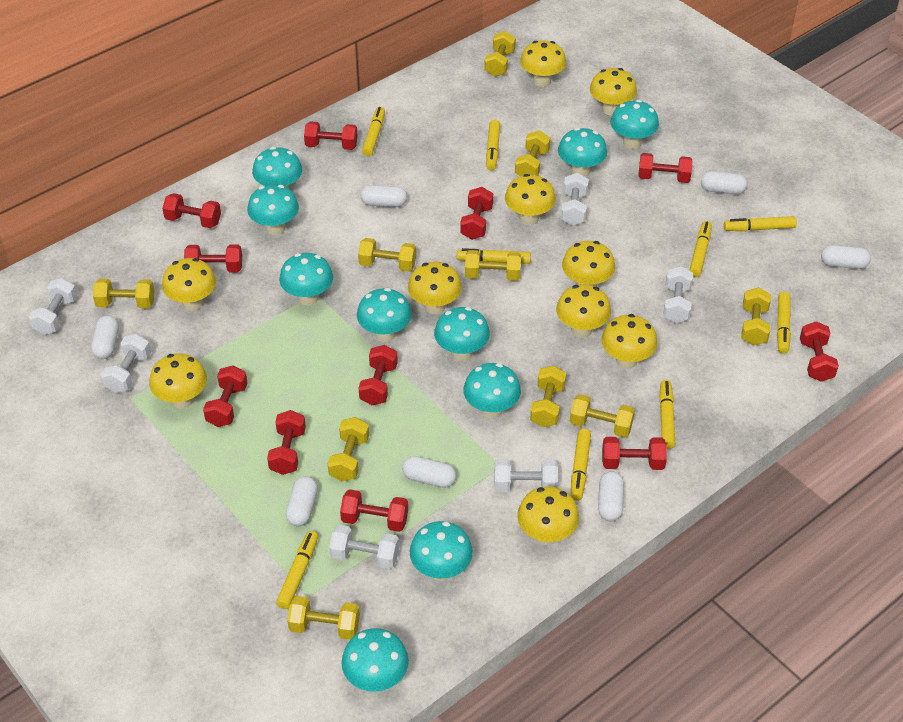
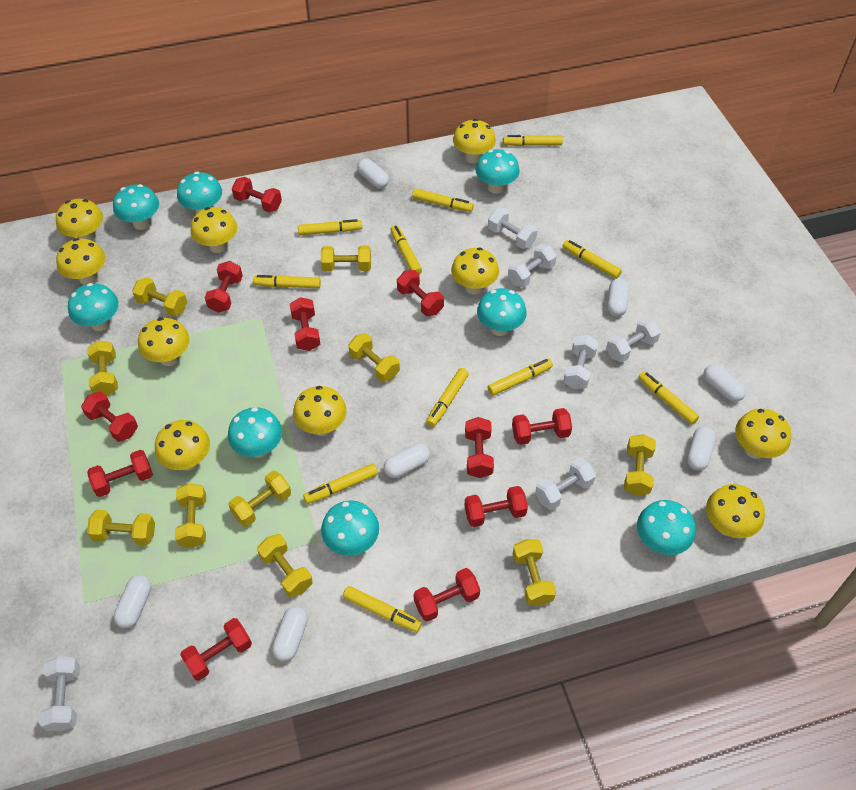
turquoise mushroom: [247,184,299,235] [252,147,302,189] [279,253,333,305] [341,628,409,692] [357,288,412,342] [410,521,473,581] [434,307,490,361] [463,363,521,418] [558,128,607,177] [610,100,659,149] = 10 -> [68,283,119,331] [113,184,159,230] [177,172,222,214] [228,407,282,458] [321,500,379,556] [475,149,520,194] [477,288,527,336] [637,500,695,555] = 8
yellow marker: [276,531,318,609] [362,107,385,156] [457,248,531,264] [486,120,500,170] [571,429,591,501] [659,380,675,449] [689,221,712,277] [724,216,797,231] [777,292,791,354] = 9 -> [253,275,321,288] [298,219,362,235] [303,464,378,504] [343,586,422,632] [390,225,422,274] [412,189,474,212] [426,368,469,427] [487,358,553,396] [503,135,563,146] [563,240,622,279] [638,371,699,425] = 11

